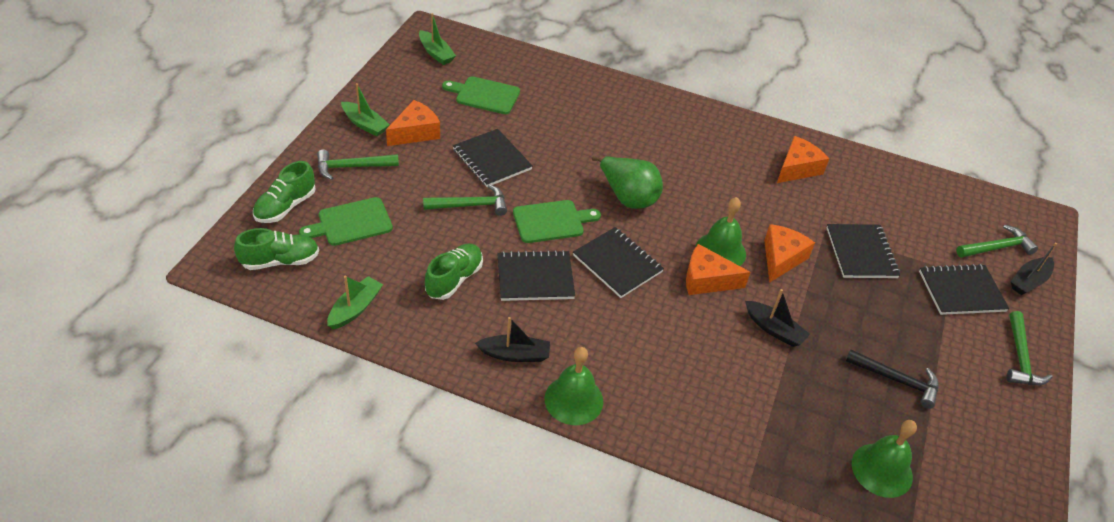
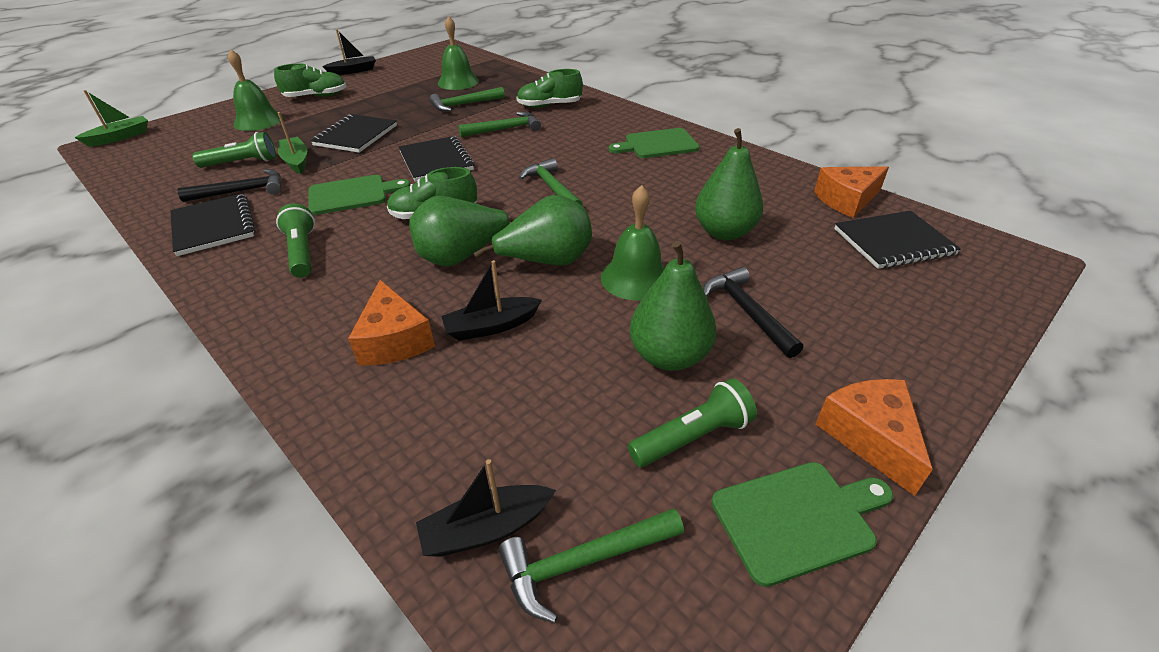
black hammer: [845,349,939,409] = 1 -> [177,169,282,202] [703,267,803,358] = 2
black notebook: [453,129,533,187] [497,250,575,301] [573,227,664,298] [826,224,900,278] [919,264,1009,315] = 5 -> [170,193,255,256] [311,114,397,153] [399,136,475,182] [834,211,961,269] = 4
green boat: [327,276,383,329] [341,83,390,136] [419,13,456,65] = 3 -> [75,90,148,147] [277,112,307,174] = 2
green flashlight: none = 0 -> [192,132,276,168] [276,203,315,278] [628,378,757,467] = 3
green pear: [592,156,663,209] = 1 -> [409,196,517,266] [474,195,592,266] [630,241,716,371] [695,128,763,240] = 4
orange cheese: [386,100,440,146] [686,244,750,295] [764,224,815,283] [777,136,829,183] = 4 -> [348,280,435,366] [814,166,889,218] [816,379,933,496] = 3

